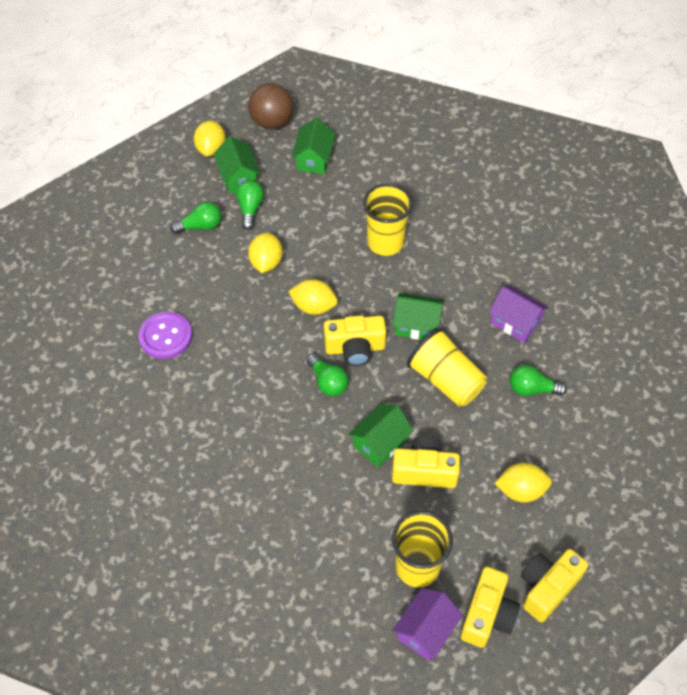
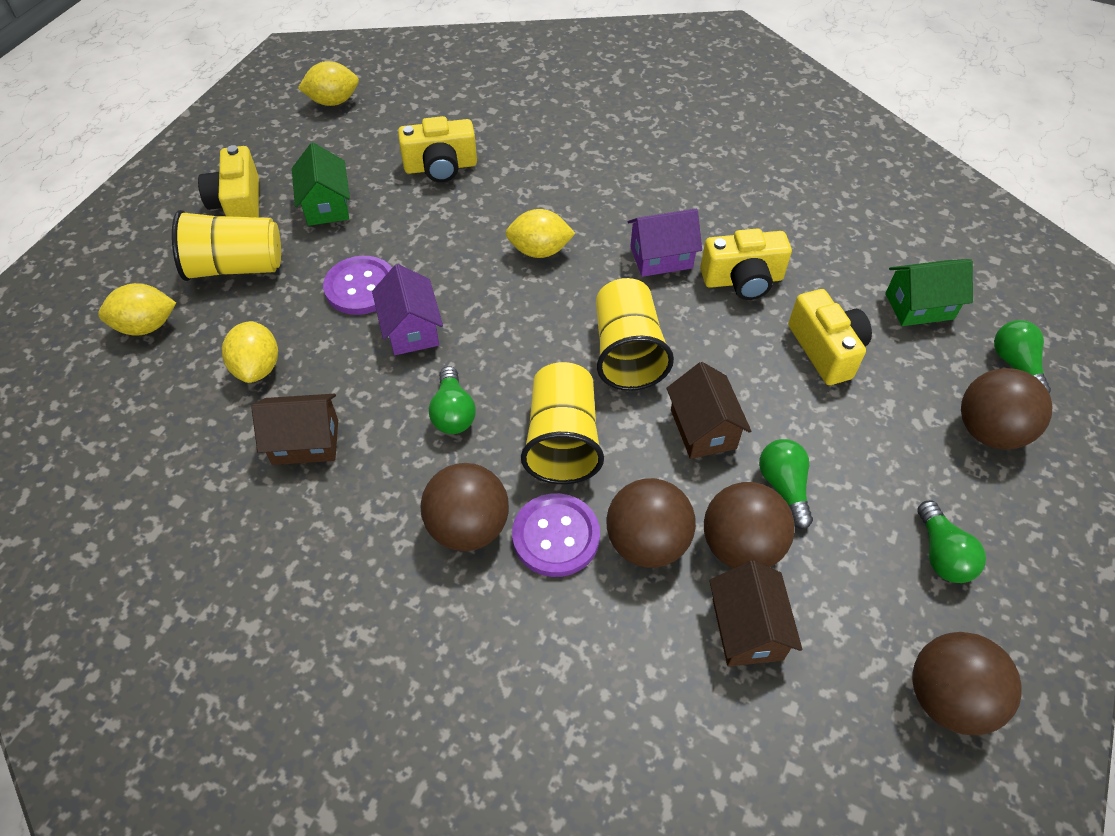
brown ball: [248,83,294,129] = 1 -> [421,463,509,551] [607,478,696,568] [704,482,795,568] [912,632,1022,735] [961,368,1053,450] = 5
brown house: none = 0 -> [251,394,338,465] [666,362,751,459] [709,560,802,667] = 3
green house: [214,136,261,194] [291,117,335,174] [348,404,414,468] [392,293,444,340] = 4 -> [292,143,350,226] [885,259,973,326] = 2
purple button: [139,312,192,359] = 1 -> [323,256,392,315] [512,493,600,577] = 2

